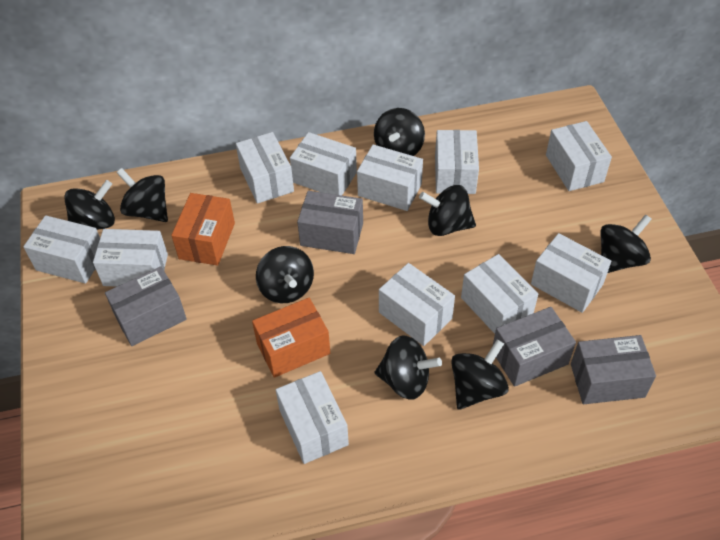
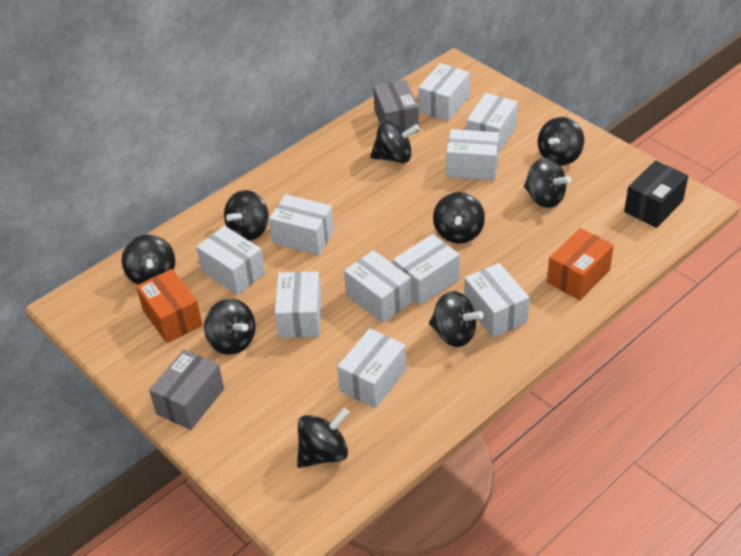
black box: none = 0 -> [624,160,688,228] = 1
black spinning top: [64,180,115,230] [117,168,168,222] [256,246,314,303] [374,108,425,156] [375,336,442,400] [419,185,476,236] [451,339,509,410] [601,214,651,273] = 8 -> [122,234,175,285] [204,299,255,355] [224,190,269,241] [297,408,350,468] [370,121,420,163] [429,291,484,347] [433,192,485,244] [524,158,571,208] [538,117,584,166] = 9
grey box: [105,266,187,346] [297,191,363,254] [493,307,576,387] [571,335,656,404] = 4 -> [149,350,224,430] [373,80,419,132] = 2
white box: [23,215,100,284] [93,229,168,287] [236,132,294,204] [276,371,349,464] [290,132,357,196] [357,144,423,211] [379,263,455,346] [435,130,479,194] [461,254,538,334] [531,233,611,313] [546,121,612,191] = 11 -> [196,226,265,295] [269,194,334,255] [275,271,321,338] [337,328,406,408] [344,250,412,323] [393,234,460,305] [418,63,470,122] [446,129,499,180] [464,263,530,338] [466,93,518,153] = 10

